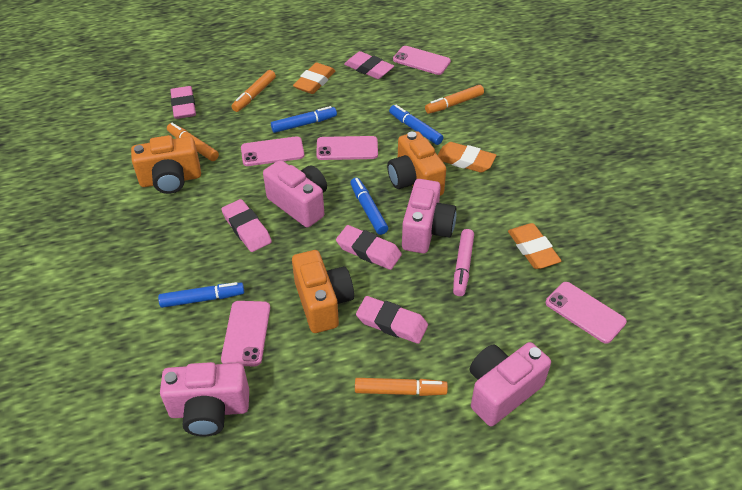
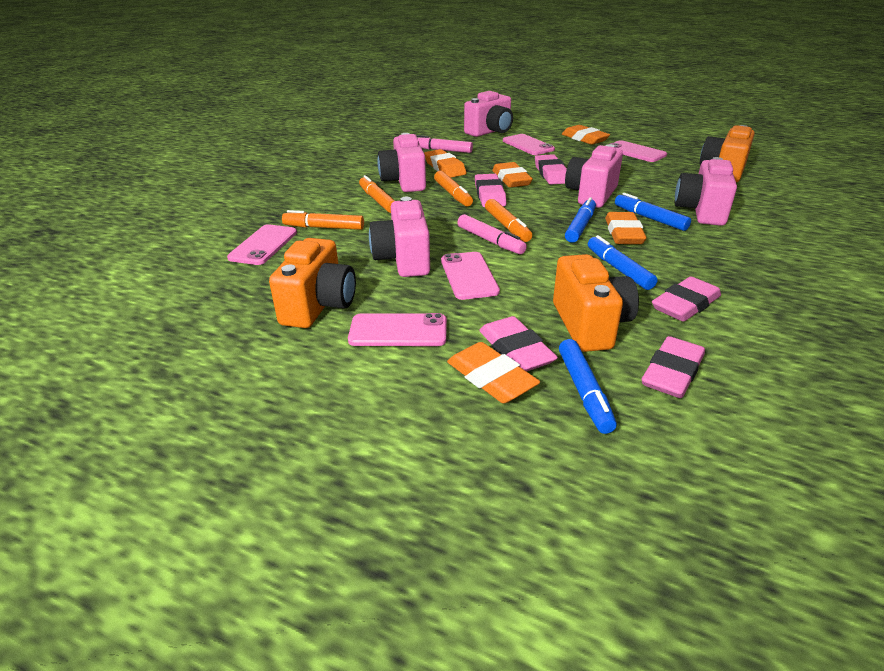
orange eraser: [293,63,335,94] [438,142,496,173] [508,223,561,269] = 3 -> [424,149,467,178] [447,342,540,403] [492,162,533,188] [562,125,610,145] [605,212,647,244] = 5
pink camera: [160,362,249,436] [263,160,327,227] [402,179,456,254] [470,342,551,426] = 4 -> [369,197,430,277] [377,133,426,192] [464,91,513,137] [565,144,623,208] [675,157,737,226] = 5
pink marker: [453,229,474,296] = 1 -> [416,135,473,153] [457,214,527,254] = 2

